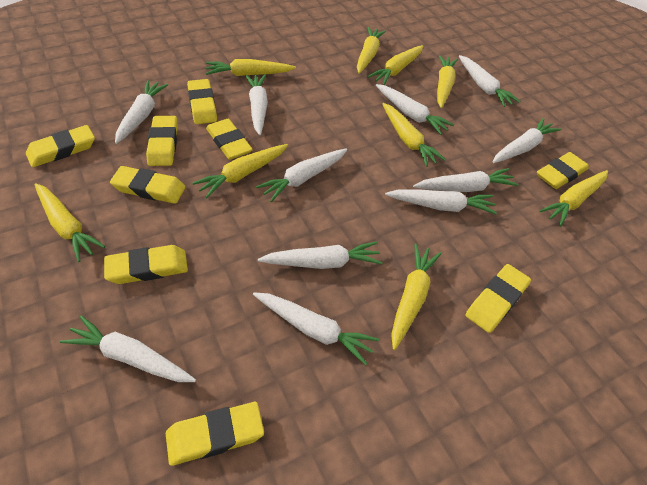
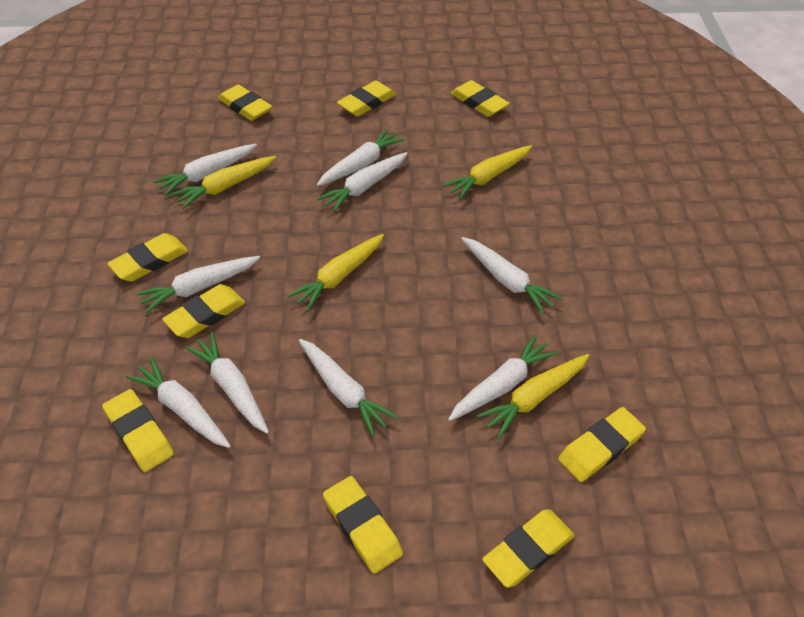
white carrot: [60,316,196,382] [115,80,168,144] [245,74,268,135] [253,293,379,365] [256,148,347,202] [258,241,383,269] [376,84,454,135] [385,189,497,214] [413,168,518,192] [459,55,520,107] [493,118,561,163] = 11 -> [126,357,231,448] [136,256,260,314] [153,144,257,196] [185,332,269,434] [299,339,398,437] [317,128,405,186] [317,152,408,212] [448,335,558,421] [461,237,562,314] = 9
yellow carrot: [35,183,106,262] [192,144,288,198] [205,59,296,76] [357,27,386,74] [367,45,423,85] [382,103,446,167] [391,244,442,350] [437,55,458,108] [539,170,608,227] = 9 -> [171,156,276,209] [287,234,384,311] [443,145,532,199] [477,354,589,439] = 4

